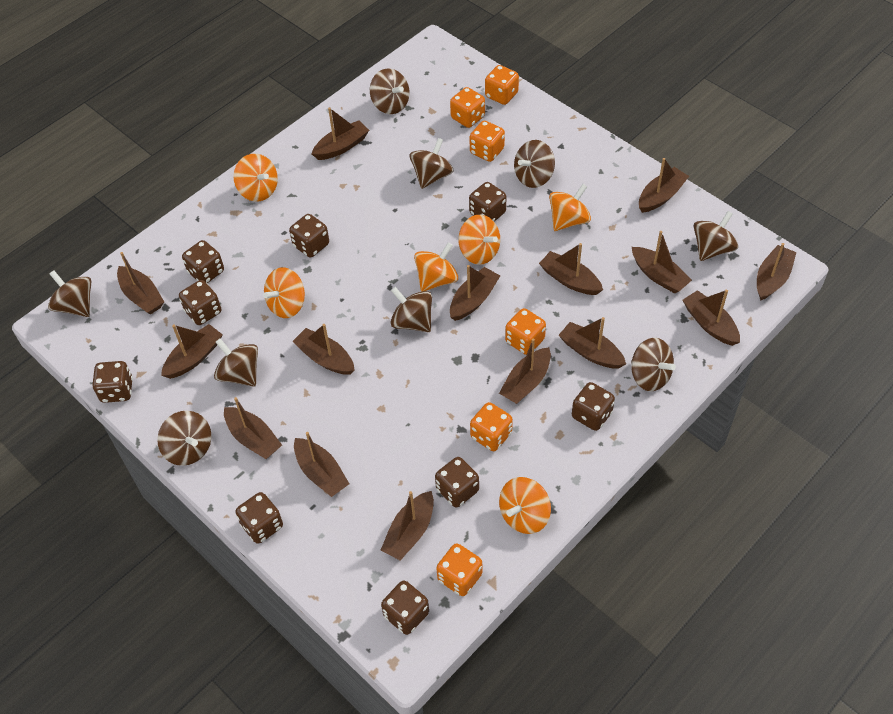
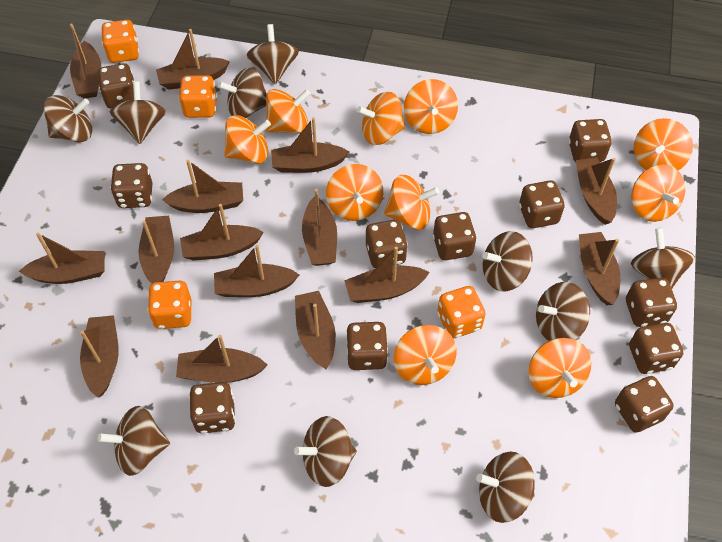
brown dice: [93,361,133,403] [179,280,221,325] [182,240,224,283] [235,492,283,544] [289,214,329,258] [381,580,429,635] [435,457,479,508] [469,182,506,222] [572,382,615,431] = 9 -> [98,63,135,108] [110,163,152,208] [190,382,236,434] [346,322,388,370] [366,220,408,268] [433,212,477,260] [519,180,565,228] [568,119,612,162] [615,376,674,433] [626,278,677,327] [629,323,683,374] = 11
brown spinning top: [48,270,91,317] [157,411,211,466] [214,338,258,387] [370,68,409,114] [391,287,432,332] [409,138,454,189] [514,140,555,188] [631,338,676,391] [694,211,738,261] = 9 -> [43,95,92,142] [98,406,170,476] [110,82,166,144] [218,67,267,118] [246,24,299,85] [294,416,357,487] [476,452,535,523] [482,231,533,291] [536,282,590,341] [631,228,695,288] = 10
orange dice: [436,543,482,596] [450,87,485,128] [469,121,505,162] [470,402,513,451] [485,65,519,105] [505,308,546,355] = 6 -> [102,20,139,63] [148,281,191,329] [179,75,217,118] [437,286,486,338] = 4
orange spinning top: [233,154,278,201] [263,267,305,318] [414,242,458,292] [458,215,500,265] [499,477,551,534] [549,184,591,231] = 6 -> [224,115,271,164] [266,89,311,134] [326,164,383,221] [357,92,405,145] [384,175,439,230] [394,325,457,385] [404,79,458,134] [529,338,591,398] [632,165,685,222] [634,118,693,170] = 10

